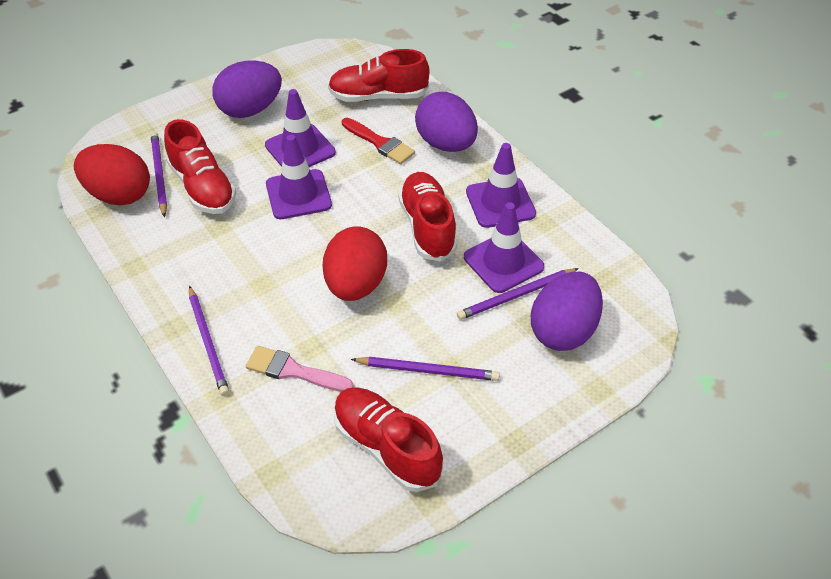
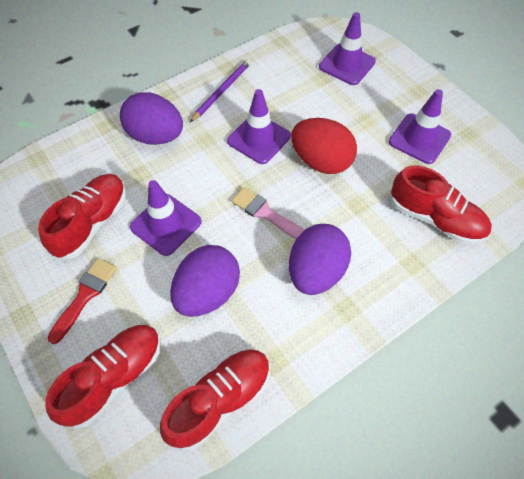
purple pencil: [151,132,167,217] [189,286,229,396] [351,357,500,381] [457,268,579,320] = 4 -> [190,59,251,122] = 1
red egg: [74,144,150,205] [323,226,387,301] = 2 -> [291,118,357,174] = 1

